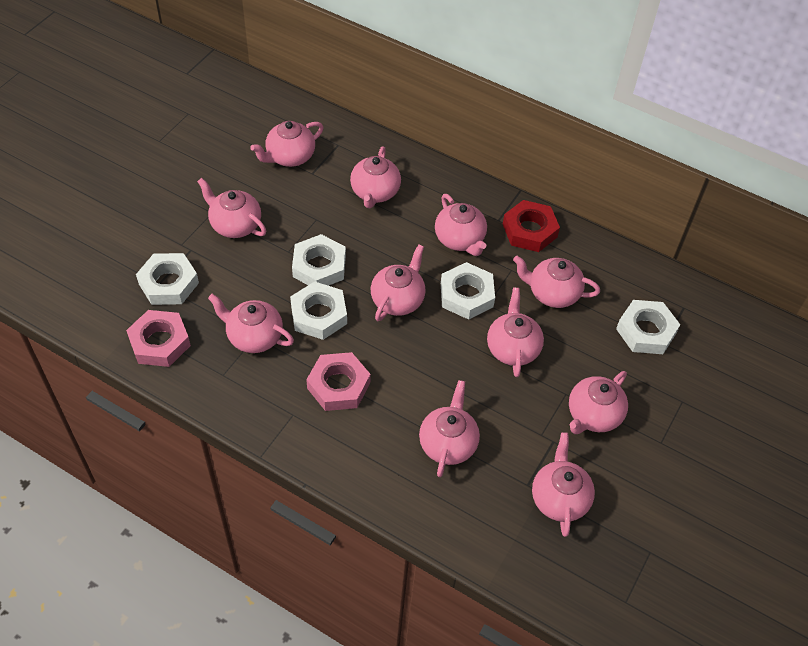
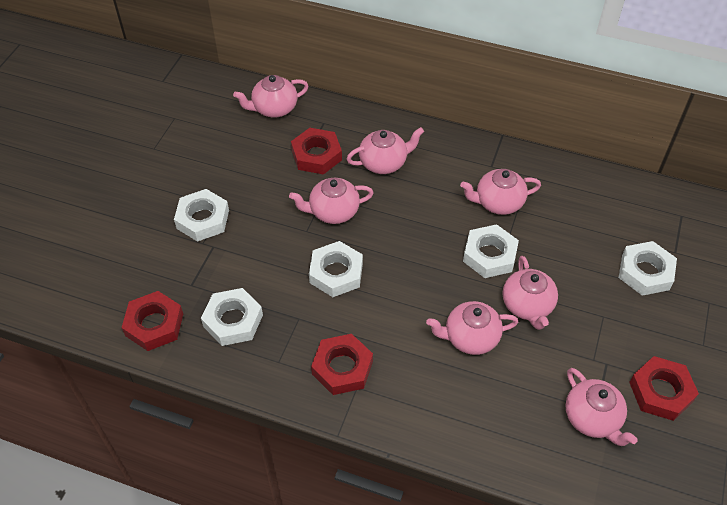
pink nut: [126,310,191,367] [306,352,371,411] = 2 -> none = 0
pink teapot: [197,178,266,238] [208,294,294,353] [250,121,324,167] [350,147,401,208] [371,244,426,321] [419,380,480,477] [435,194,487,256] [487,288,544,377] [513,256,600,308] [532,432,595,537] [569,371,628,434] = 11 -> [233,75,308,118] [289,178,374,224] [347,127,424,174] [426,301,518,355] [460,169,541,215] [503,256,558,330] [565,368,638,446] = 7
red nut: [503,200,560,252] = 1 -> [121,291,183,351] [291,128,342,175] [311,334,373,395] [629,356,699,421] = 4

